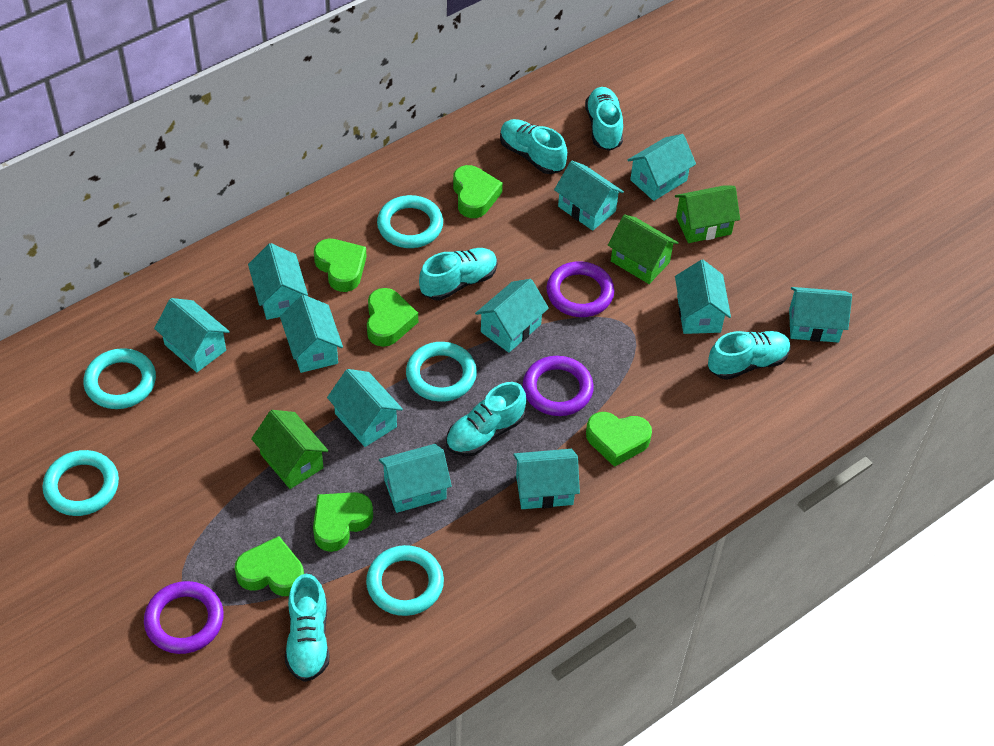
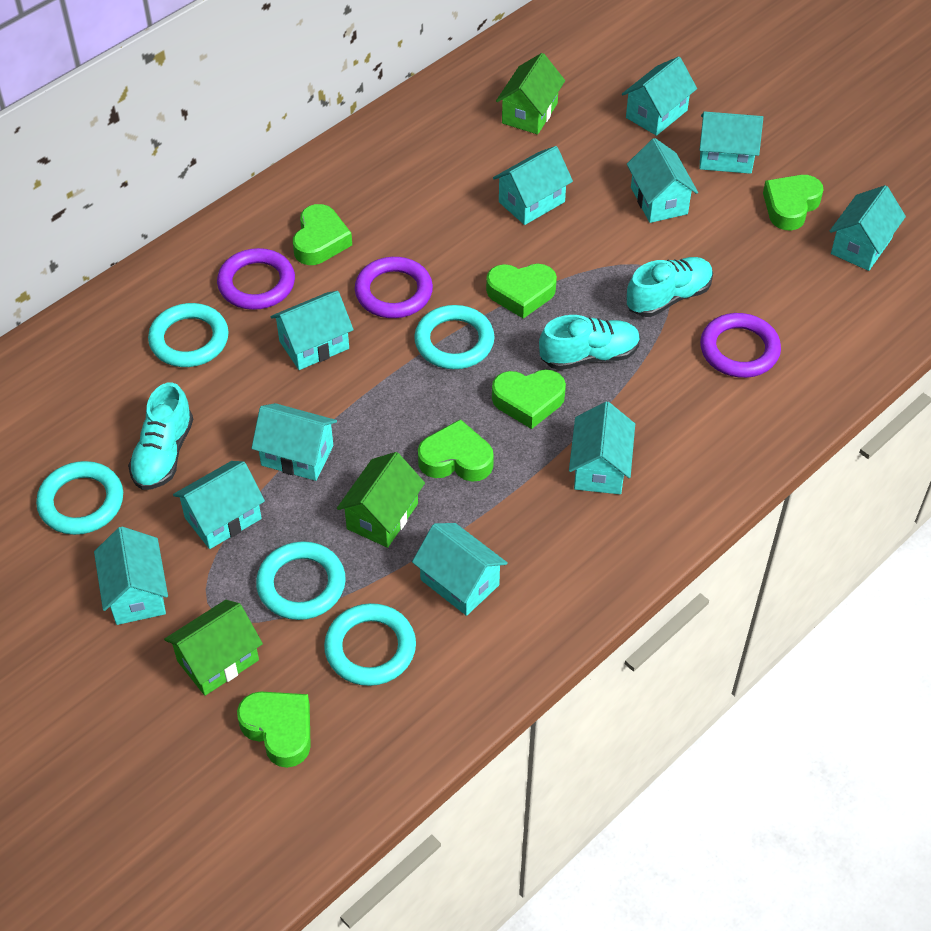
turquoise shoe: [285,574,329,682] [419,248,497,301] [446,382,526,456] [500,119,567,174] [585,87,623,151] [708,331,791,380] = 6 -> [128,382,193,490] [539,315,640,370] [626,257,713,317] = 3

